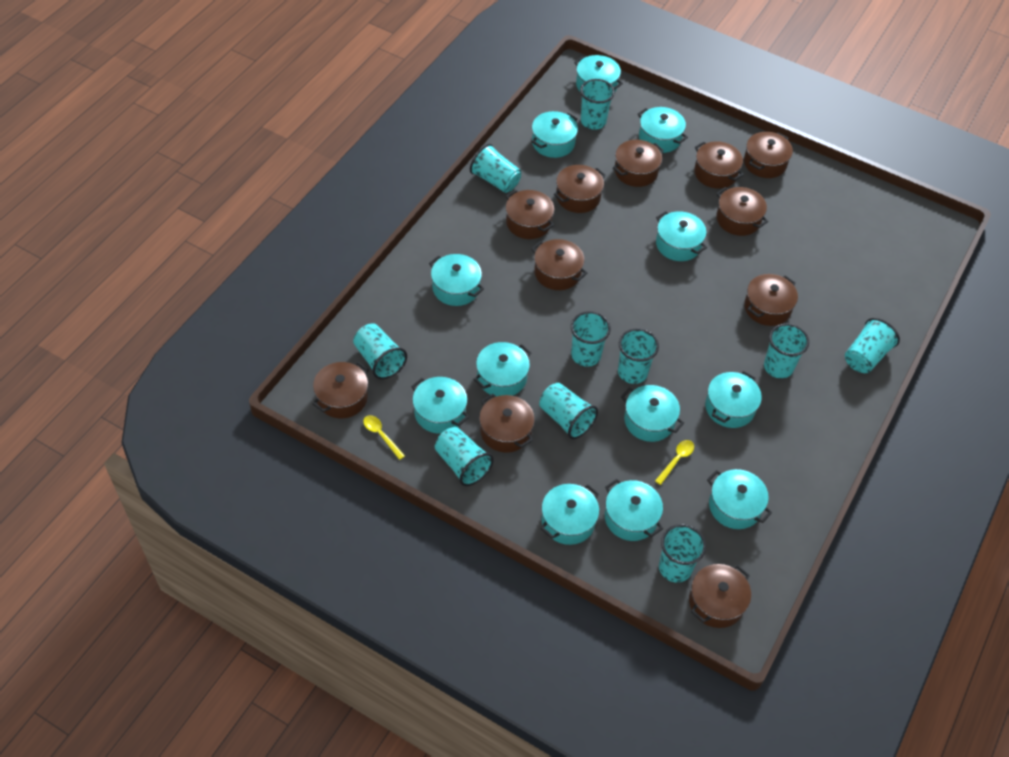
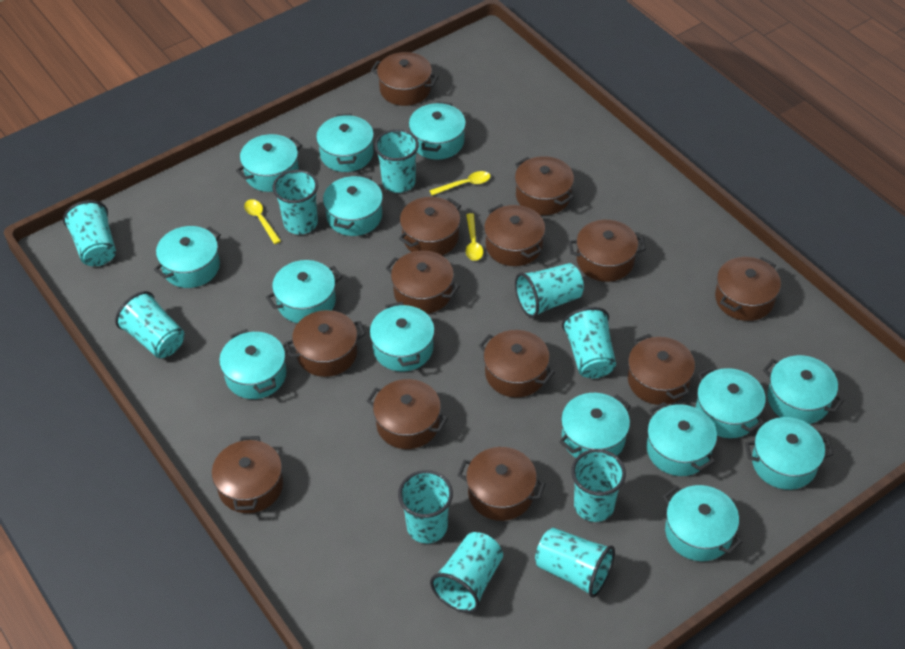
brown pot: [313,362,369,418] [479,394,535,453] [506,190,554,239] [531,239,587,290] [554,165,606,213] [613,140,664,187] [689,564,751,628] [694,141,744,189] [716,187,768,236] [744,132,793,178] [744,274,798,326] = 11 -> [212,436,283,513] [284,310,366,377] [367,379,448,449] [371,52,438,106] [386,251,460,314] [399,197,461,255] [458,447,546,521] [479,330,555,398] [484,204,545,266] [515,156,574,215] [568,220,646,282] [628,334,695,405] [715,257,781,321] = 13
turquoise pot: [411,377,469,434] [429,254,484,306] [474,342,531,397] [532,111,578,158] [541,484,599,545] [574,55,623,93] [605,479,663,541] [621,385,684,442] [638,107,688,153] [656,211,707,261] [705,371,762,428] [707,469,772,529] = 12 -> [154,226,221,288] [219,329,287,399] [236,134,302,192] [266,260,342,323] [316,114,374,172] [323,174,383,236] [370,302,435,372] [409,101,466,160] [559,393,631,458] [647,402,717,476] [663,485,742,561] [696,366,766,438] [745,417,833,490] [763,355,844,424] = 14
yellow spoon: [363,415,405,460] [655,440,694,485] = 2 -> [244,199,281,244] [430,171,491,195] [466,213,483,261] = 3

